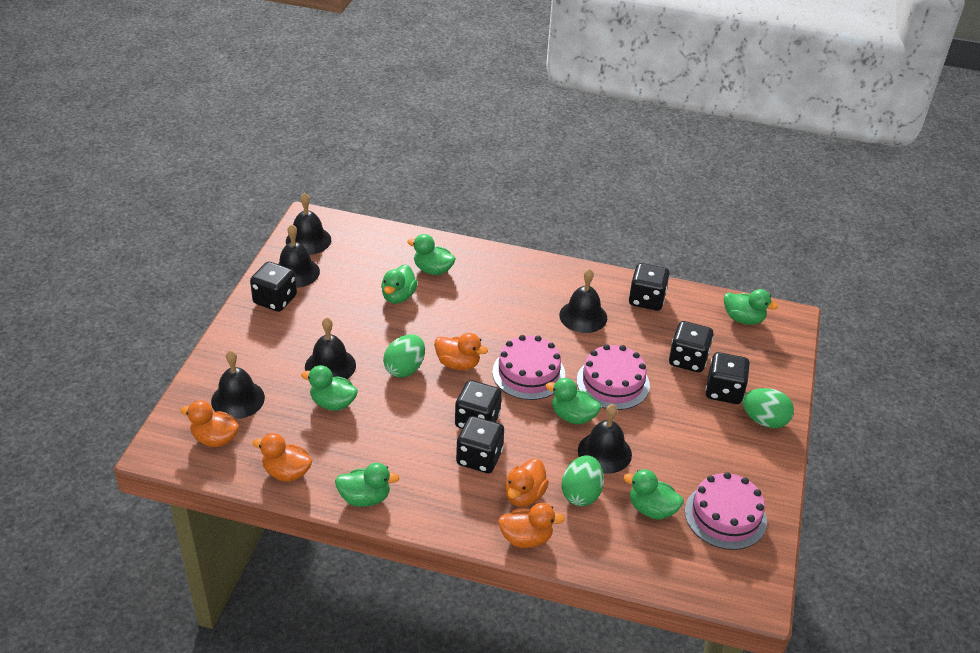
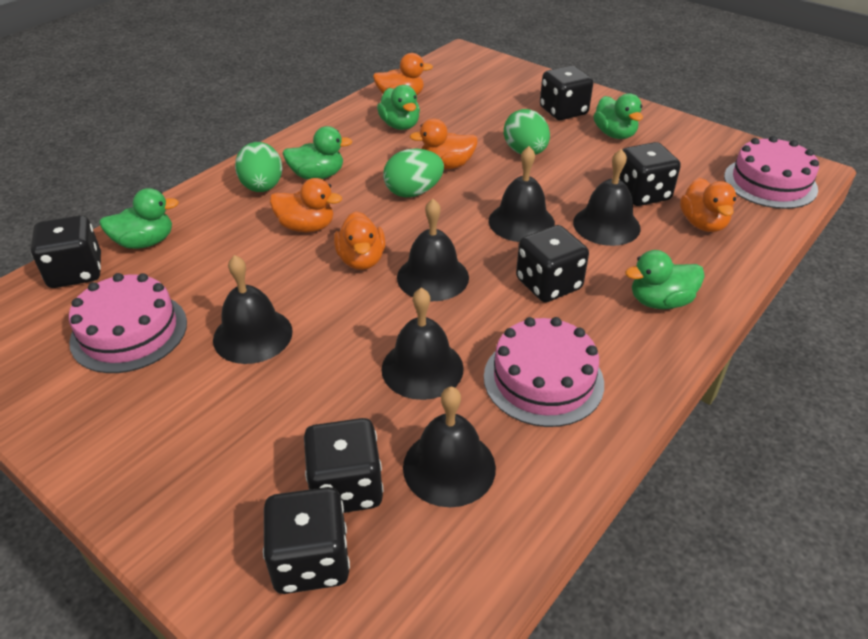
green duck: [301,365,358,411] [335,463,399,507] [381,264,418,304] [407,234,456,275] [545,378,601,424] [623,469,684,520] [724,289,778,325] = 7 -> [99,188,179,249] [283,126,353,180] [377,85,420,130] [593,93,643,139] [625,250,705,309] = 5

